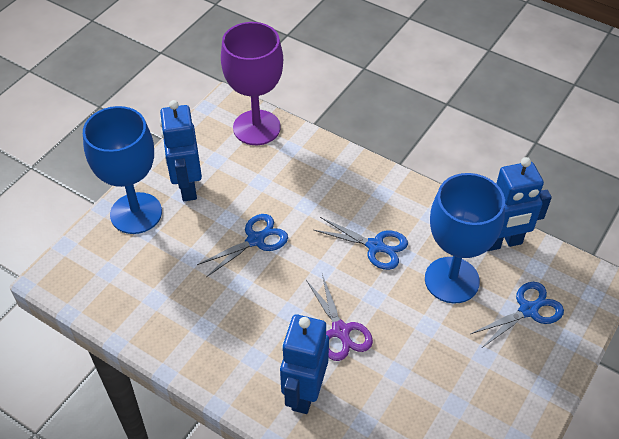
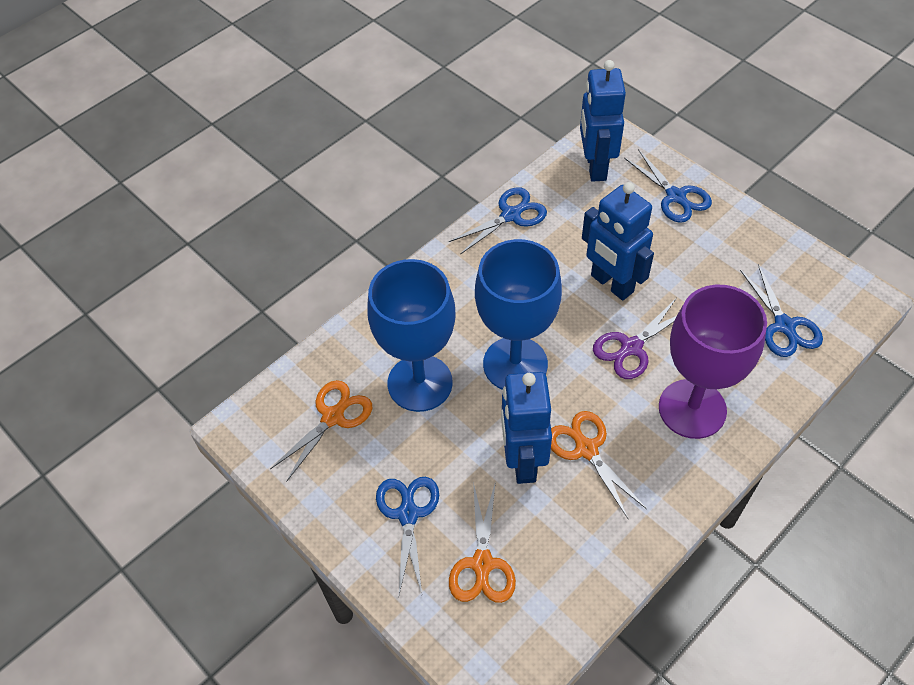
blue scissors: [197,214,288,277] [314,217,408,270] [470,282,564,348] = 3 -> [376,477,439,598] [449,187,547,255] [624,149,712,223] [740,264,823,357] = 4
orange scissors: none = 0 -> [270,380,372,482] [449,481,516,603] [551,411,647,519] = 3

